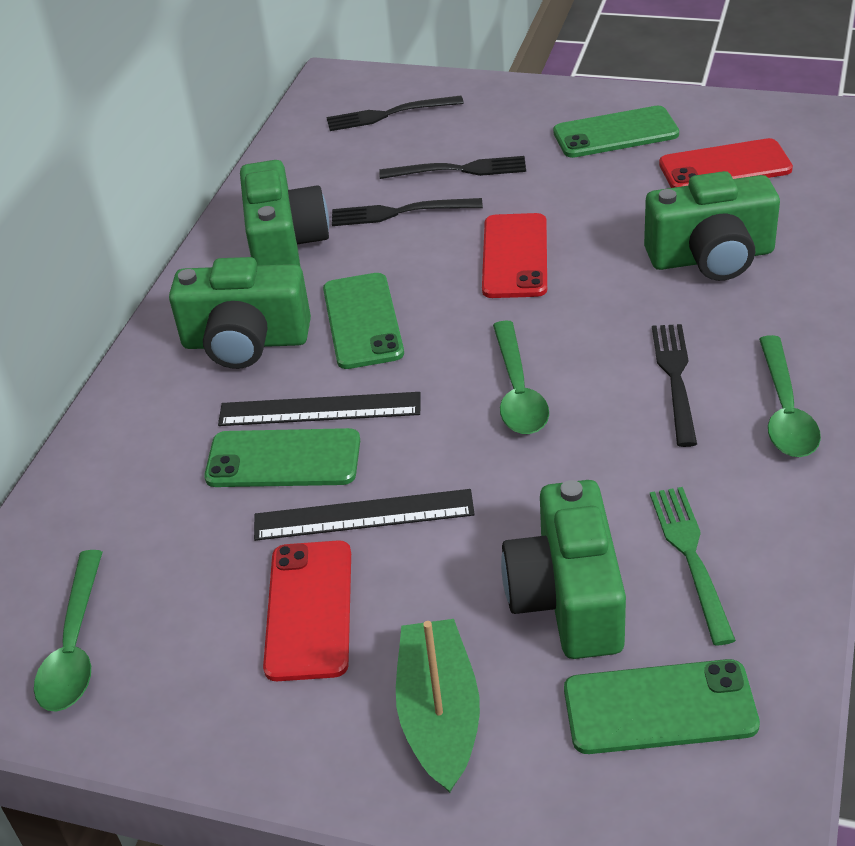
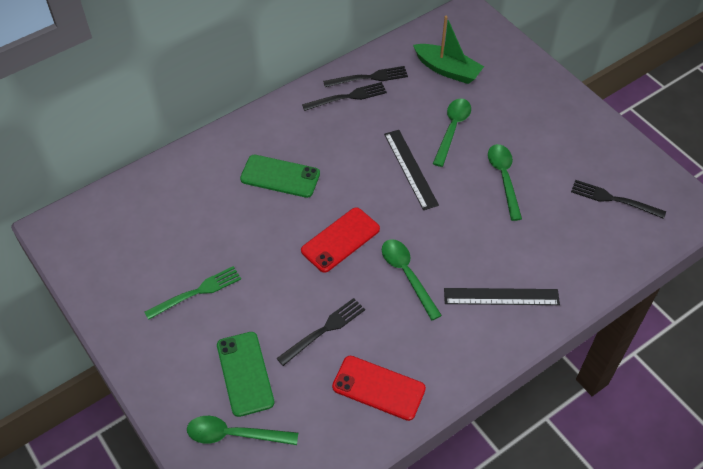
green camera: [169,257,311,369] [240,160,329,266] [501,480,626,659] [644,171,780,281] = 4 -> none = 0
green phone: [204,428,360,487] [323,273,404,369] [553,106,679,158] [564,659,760,754] = 4 -> [217,332,275,417] [240,155,320,198] = 2
green spoon: [34,550,102,712] [493,321,549,434] [759,335,821,457] = 3 -> [187,416,298,445] [382,239,442,321] [433,98,471,167] [488,144,522,221] = 4
red phone: [263,540,351,681] [482,213,547,298] [659,138,793,188] = 3 -> [301,207,380,273] [332,356,426,421] = 2

